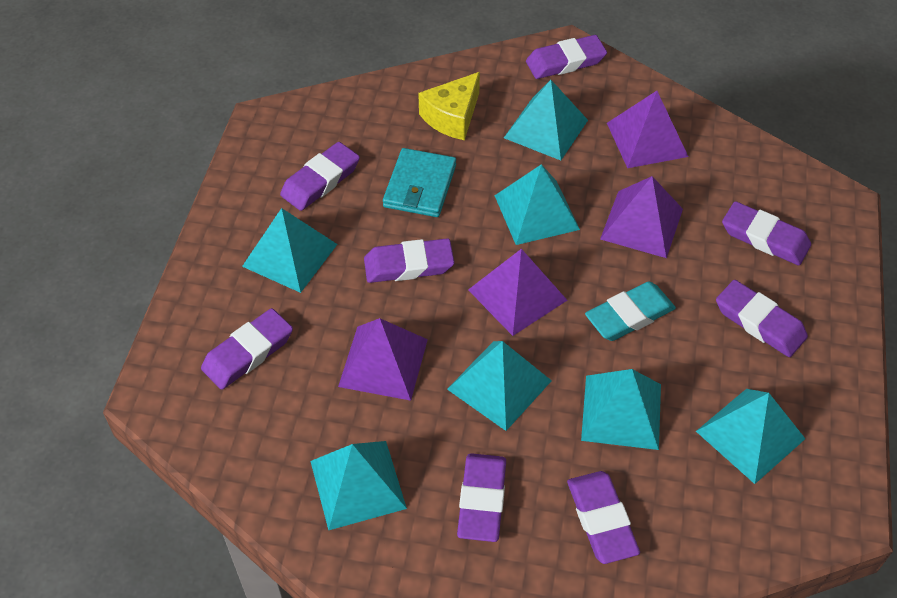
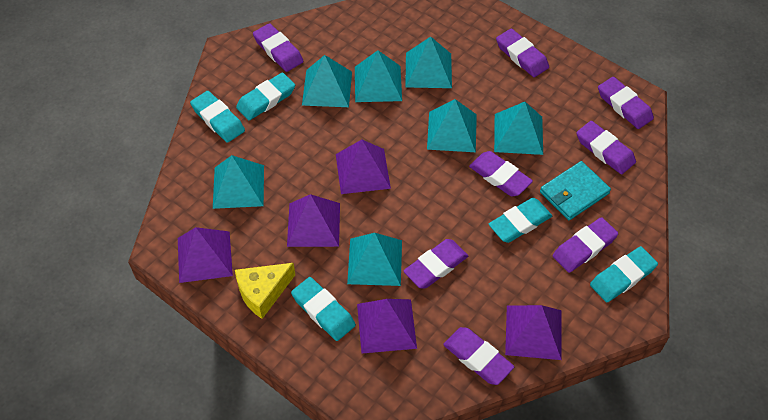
purple pyramid: [338,318,428,401] [468,249,567,336] [600,176,683,258] [607,91,688,168] = 4 -> [178,227,233,283] [287,194,340,247] [336,140,391,194] [357,299,417,353] [505,305,562,360] = 5
turquoise eraser: [585,281,676,341] = 1 -> [190,91,245,143] [236,73,295,120] [291,277,356,341] [489,198,552,243] [590,246,658,302] = 5

